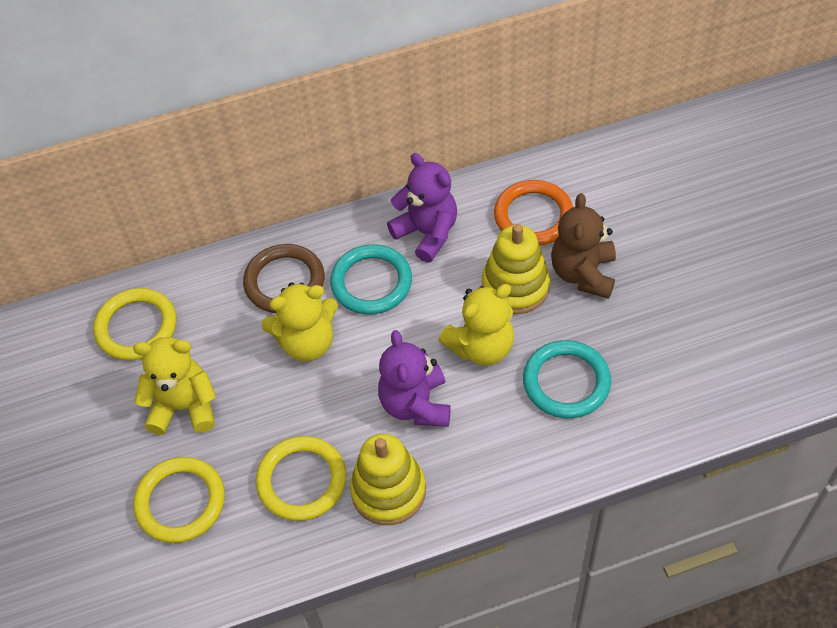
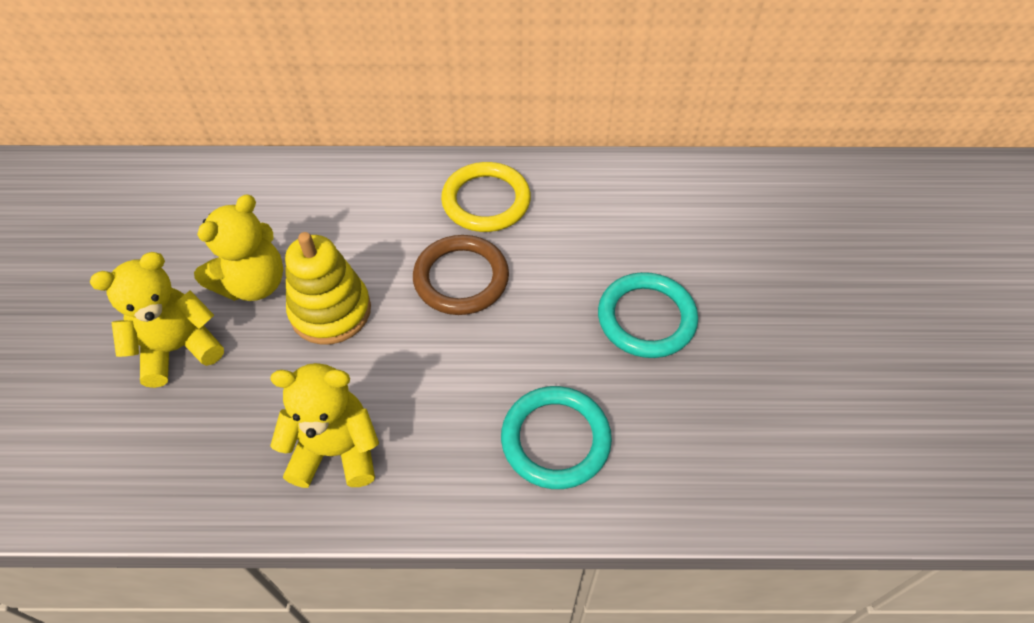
brown teddy bear: [551,193,616,299] = 1 -> none = 0
orange ring: [494,180,573,245] = 1 -> none = 0
purple teddy bear: [378,330,451,427] [387,153,457,263] = 2 -> none = 0
yellow ring: [93,288,176,361] [133,457,225,543] [256,436,346,521] = 3 -> [441,162,531,232] = 1
yellow stacking toy: [350,434,426,525] [482,224,550,314] = 2 -> [285,232,371,345] = 1

